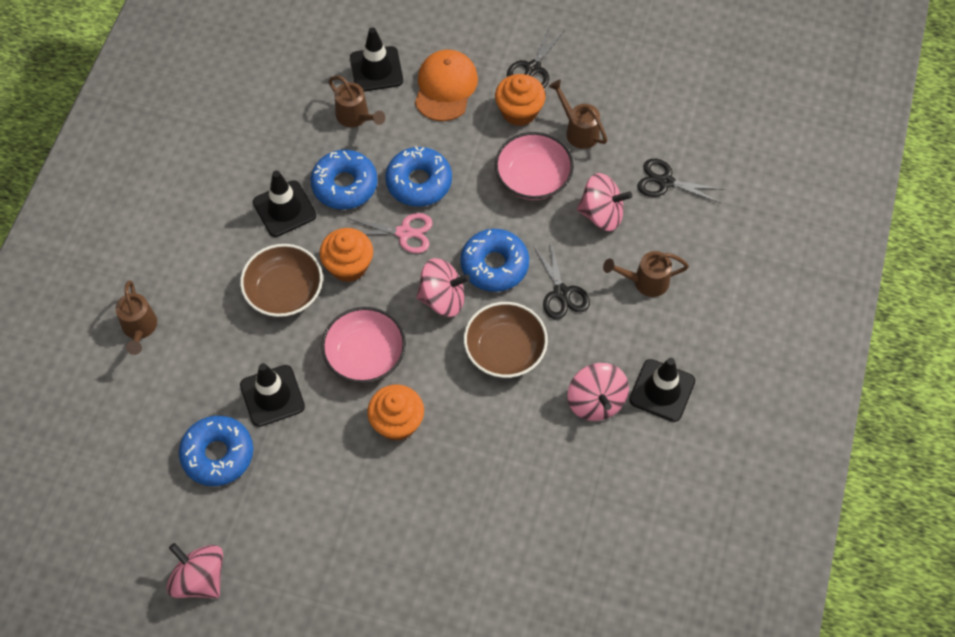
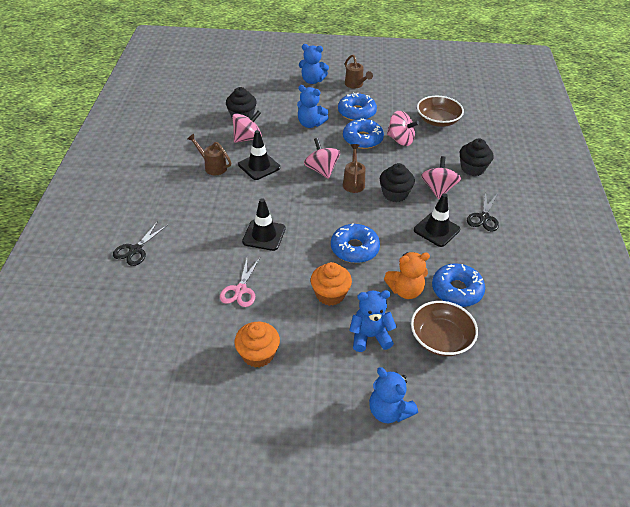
black cupcake: none = 0 -> [226,87,257,119] [380,163,415,202] [460,139,494,176] = 3
black scissors: [507,25,565,88] [533,240,590,320] [637,159,725,203] = 3 -> [113,221,168,266] [467,191,499,232] = 2
black traffic cone: [240,363,305,427] [253,171,316,237] [350,27,403,92] [629,358,695,422] = 4 -> [238,130,280,180] [242,198,285,251] [414,193,460,247] = 3
blue teddy bear: none = 0 -> [297,85,328,128] [299,44,329,84] [349,290,396,352] [369,367,418,423] = 4
brown watering can: [116,280,157,355] [328,76,386,127] [549,80,607,149] [603,251,689,297] = 4 -> [187,134,232,175] [343,144,365,193] [345,55,373,88] = 3
orange cap: [415,50,478,121] = 1 -> none = 0
orange cupcake: [319,228,373,282] [367,385,424,441] [495,74,545,126] = 3 -> [234,322,280,368] [311,262,352,306] = 2
orange teddy bear: none = 0 -> [384,252,430,299] = 1
pink bowl: [321,307,406,383] [495,132,574,200] = 2 -> none = 0

